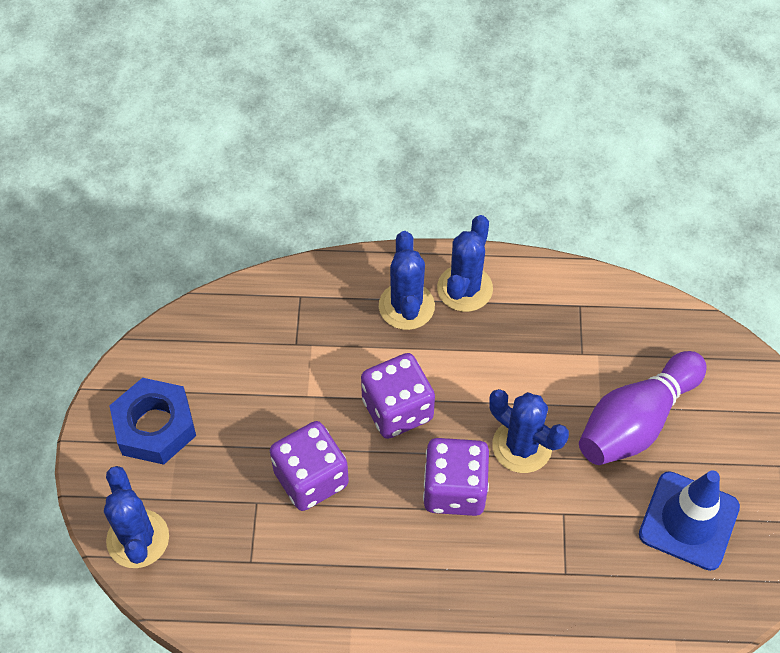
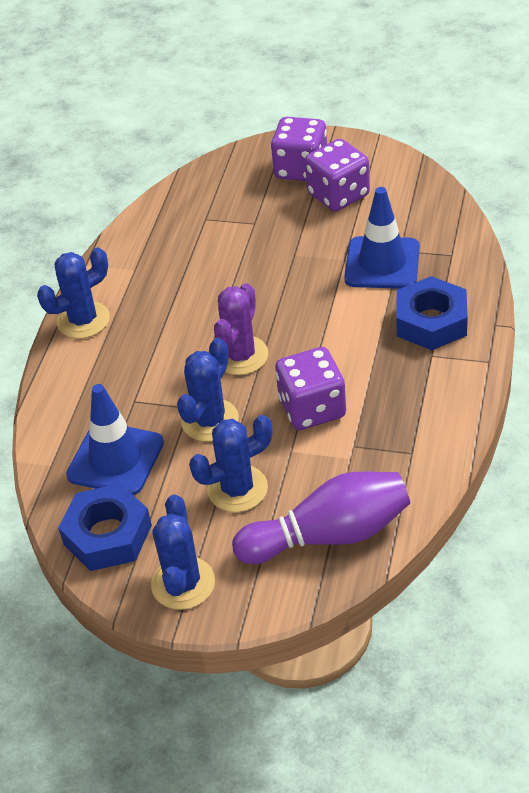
blue nut: [109,378,196,465] = 1 -> [58,484,152,571] [397,276,468,350] = 2
blue traffic cone: [639,470,740,571] = 1 -> [66,384,164,495] [344,187,420,289] = 2
purple cactus: none = 0 -> [214,283,268,375] = 1

